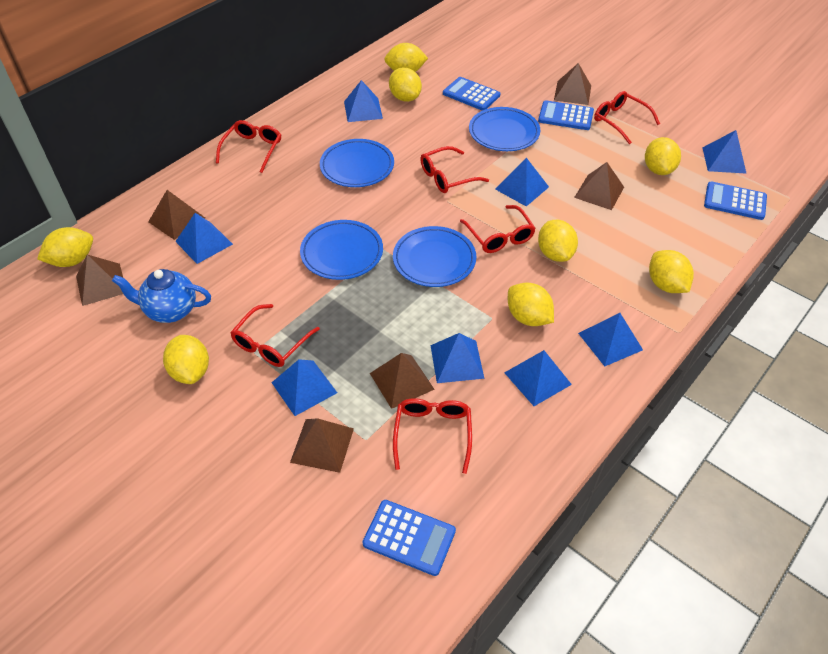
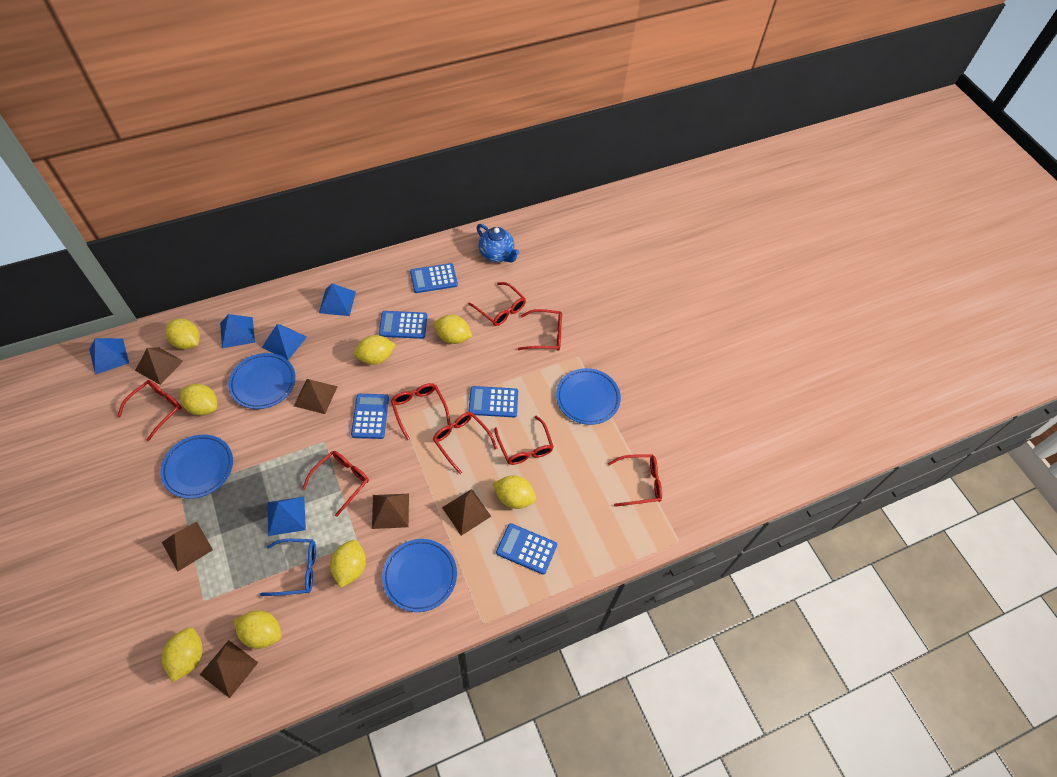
blue calculator: [363,500,456,576] [443,77,500,111] [538,100,594,130] [704,181,767,220] = 4 -> [351,394,389,439] [379,311,427,339] [410,263,458,293] [468,386,518,417] [496,523,557,575] = 5
blue glasses: none = 0 -> [260,539,316,596] = 1
blue pyramid: [175,213,233,264] [271,359,337,416] [344,80,383,122] [430,333,484,383] [495,158,549,206] [504,350,572,406] [578,313,643,367] [703,130,747,174] = 8 -> [89,338,129,375] [220,314,255,348] [262,324,307,360] [267,497,306,536] [319,283,356,316] = 5
red glasses: [216,120,281,173] [230,304,320,367] [393,398,472,474] [420,146,489,193] [460,205,536,253] [594,91,660,144] = 6 -> [117,380,182,441] [302,451,369,517] [391,383,451,440] [433,412,497,474] [468,282,526,326] [494,416,554,465] [518,309,562,351] [608,454,662,507] = 8

